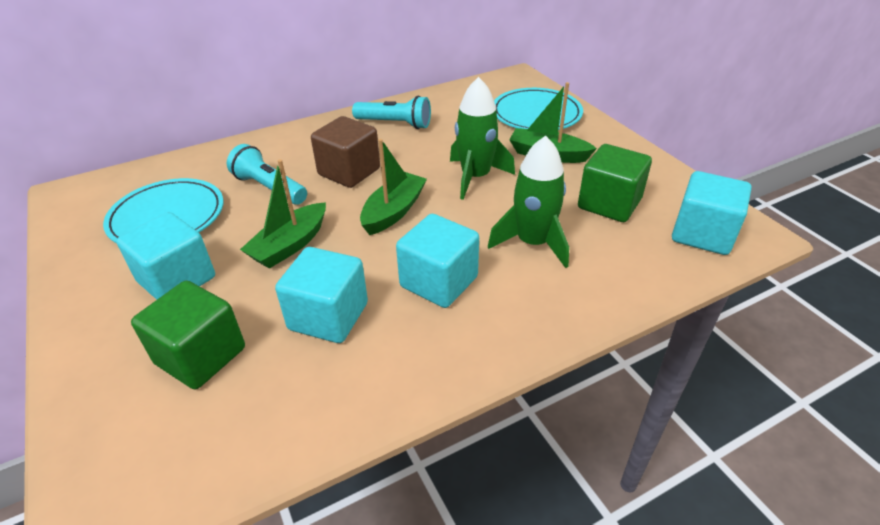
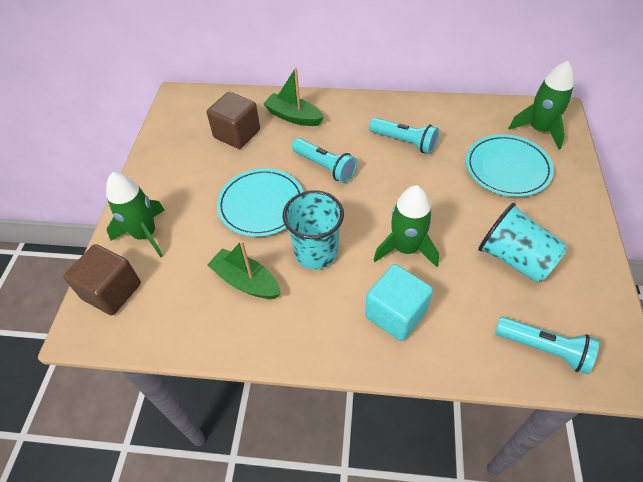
brown cube: [311,116,380,188] = 1 -> [63,244,141,315] [207,92,260,149] = 2
green boat: [240,159,326,269] [360,139,427,235] [509,82,597,163] = 3 -> [207,240,281,299] [263,68,324,126] = 2
green cube: [131,281,245,389] [578,144,652,222] = 2 -> none = 0
green rocket: [450,77,515,200] [488,136,569,268] = 2 -> [106,172,165,258] [374,185,439,267] [508,61,574,149] = 3
turquoise cube: [116,212,215,300] [275,247,368,343] [396,214,479,308] [672,171,751,255] = 4 -> [365,264,433,341] = 1
turquoise cup: none = 0 -> [283,190,344,269] [478,203,567,282] = 2
turquoise flashlight: [227,144,307,205] [352,96,431,129] = 2 -> [292,138,357,183] [369,118,439,154] [495,317,599,374] = 3

